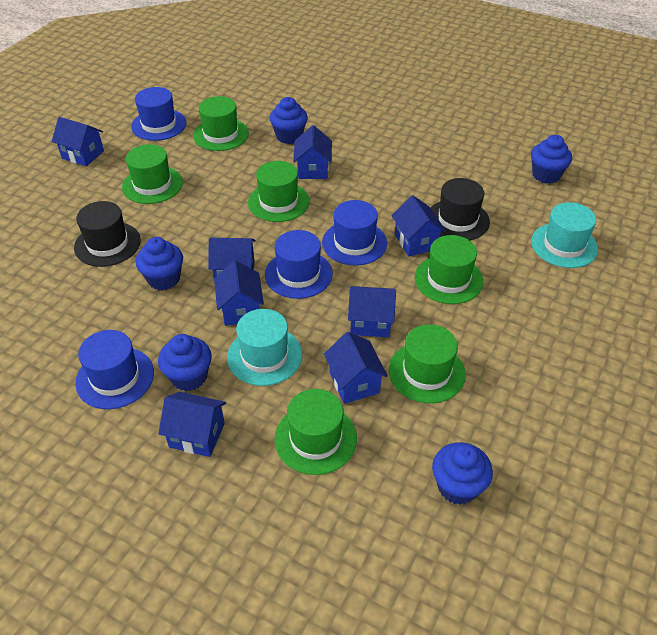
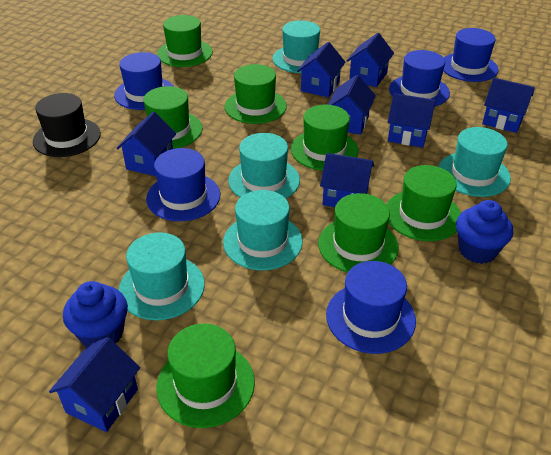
black hat: [74,201,141,267] [431,178,490,240] = 2 -> [33,93,101,157] = 1
blue cupcake: [136,237,183,290] [158,334,212,391] [270,97,308,144] [432,442,493,505] [531,135,572,184] = 5 -> [63,281,128,347] [456,200,513,264] = 2
blue hat: [75,330,154,409] [131,87,187,141] [265,230,333,299] [322,200,387,266] = 4 -> [114,52,174,110] [146,148,220,221] [326,261,416,354] [389,50,450,106] [443,28,498,82] = 5
green hat: [122,144,183,204] [193,96,249,151] [248,161,309,222] [275,389,357,475] [389,324,466,403] [415,235,483,304] = 6 -> [143,86,203,149] [156,324,255,428] [157,15,213,67] [225,64,287,124] [291,105,358,170] [318,193,399,273] [386,165,461,241] = 7
turquoise hat: [227,309,302,386] [531,202,598,268] = 2 -> [119,232,205,320] [223,190,303,270] [228,133,300,198] [273,20,320,73] [439,127,511,197] = 5

